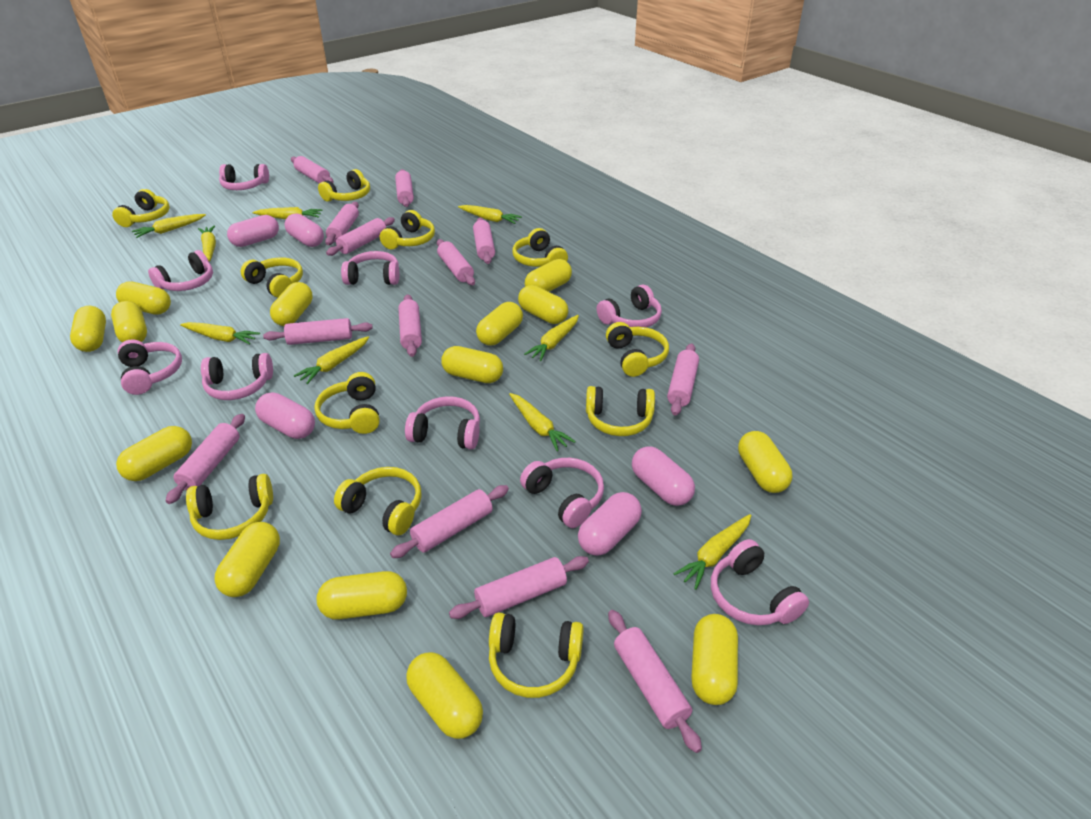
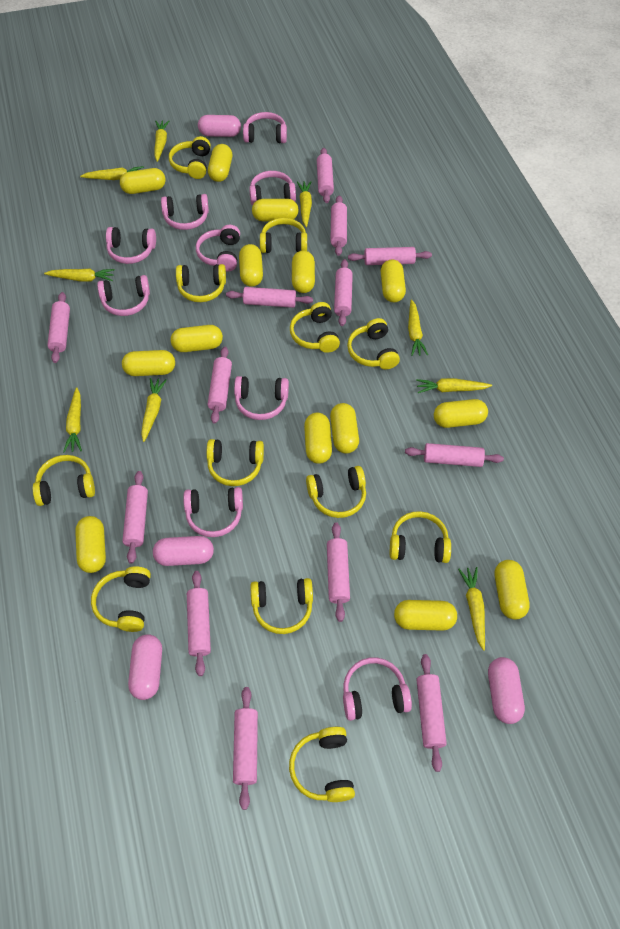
pink capsule: [227,215,279,247] [255,392,315,439] [285,213,324,247] [578,492,642,556] [632,446,695,506] = 5 -> [128,634,162,700] [153,536,214,566] [198,115,241,137] [488,657,525,724] = 4
yellow headphones: [112,189,170,227] [186,474,273,540] [241,257,303,298] [314,372,380,434] [318,169,370,202] [334,467,422,535] [380,210,435,249] [489,612,584,698] [512,228,568,267] [586,386,655,436] [606,322,669,377] = 11 -> [33,455,95,506] [91,566,151,632] [169,136,211,179] [176,264,226,302] [206,439,264,486] [250,578,313,634] [260,218,307,253] [289,727,355,802] [290,302,340,353] [306,466,366,518] [347,318,400,369] [390,511,451,563] = 12

